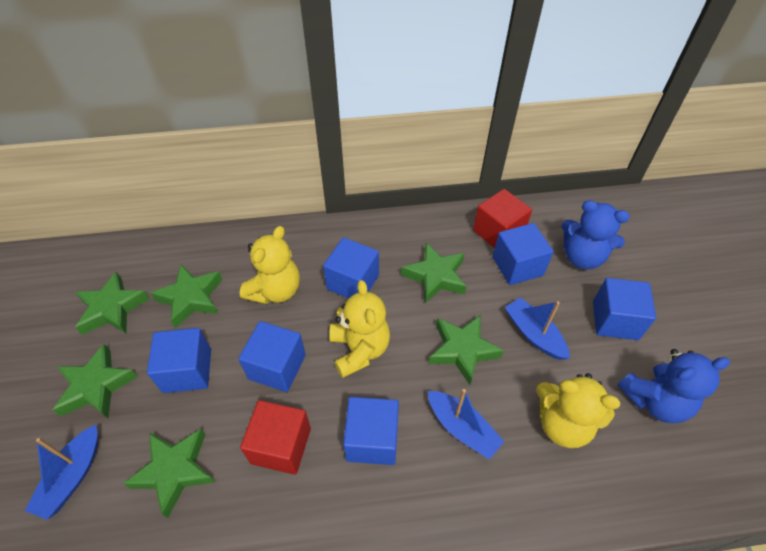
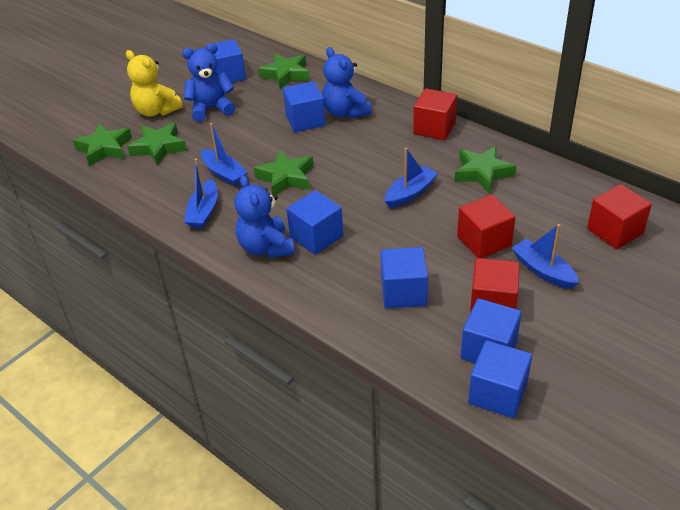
blue boat: [25,425,98,520] [428,389,505,460] [505,298,570,360] = 3 -> [184,159,218,228] [201,123,248,186] [385,148,438,208] [512,224,579,289] = 4
blue teddy bear: [562,200,630,269] [617,349,730,423] = 2 -> [182,43,236,122] [234,175,295,258] [322,47,372,118] = 3
green star: [53,344,138,418] [75,271,150,335] [123,429,215,518] [151,264,223,328] [401,243,467,304] [429,315,504,385] = 6 -> [73,123,132,166] [127,123,187,166] [254,150,313,196] [258,53,309,89] [454,146,516,193] = 5
red cube: [240,400,311,475] [473,189,532,248] = 2 -> [413,88,457,140] [457,195,516,258] [470,258,520,313] [587,184,652,249] = 4
yellow teddy bear: [240,226,300,304] [329,280,390,378] [536,373,620,448] = 3 -> [126,50,183,116] = 1

